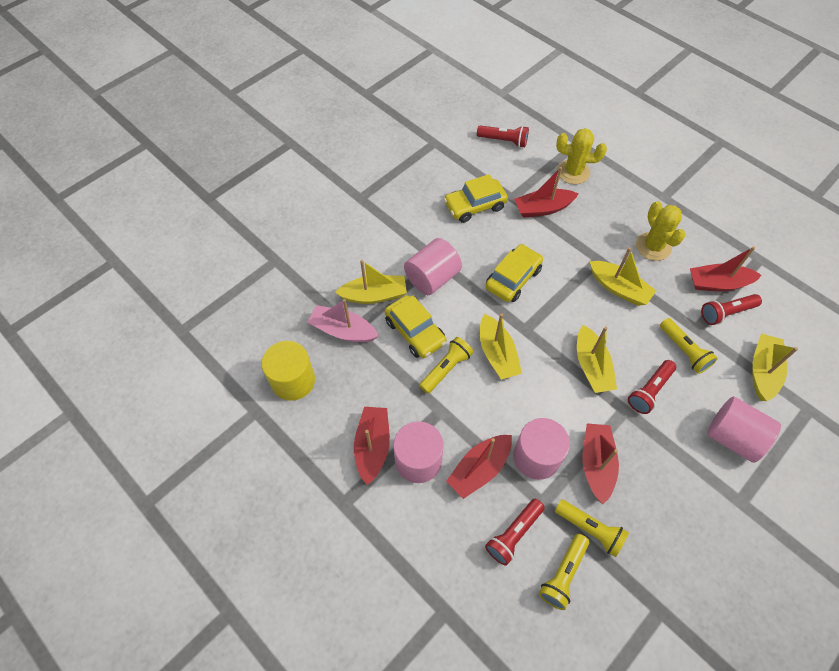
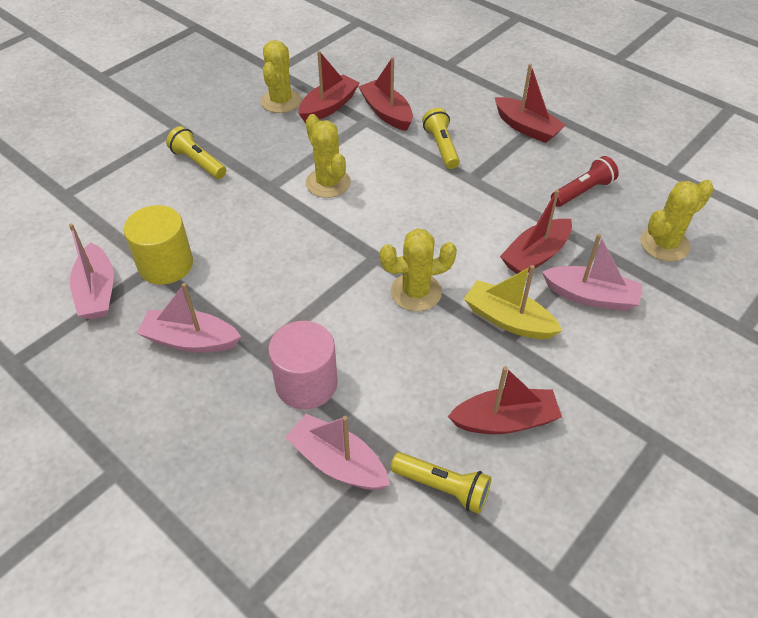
pink boat: [307,299,379,342] = 1 -> [69,224,114,319] [137,283,241,353] [285,414,390,490] [542,234,642,311] = 4
pink cylinder: [393,421,444,483] [404,238,462,295] [513,418,570,480] [707,396,781,463] = 4 -> [268,321,338,409] = 1
red flashlight: [477,125,529,148] [485,499,545,566] [628,360,676,414] [701,294,762,325] = 4 -> [551,156,619,207] = 1
yellow boat: [335,260,407,304] [480,313,522,380] [577,325,617,393] [590,247,656,306] [752,333,798,401] = 5 -> [464,265,563,339] = 1
yellow cactus: [556,128,607,184] [636,201,685,261] = 2 -> [261,40,301,113] [306,114,351,198] [380,229,457,312] [640,180,714,262] = 4
yellow car: [385,295,446,358] [444,174,508,223] [485,244,543,302] = 3 -> none = 0
yellow flashlight: [419,337,473,394] [539,534,589,610] [555,499,629,557] [660,318,718,374] = 4 -> [166,126,226,179] [391,452,491,514] [422,108,460,169] = 3

